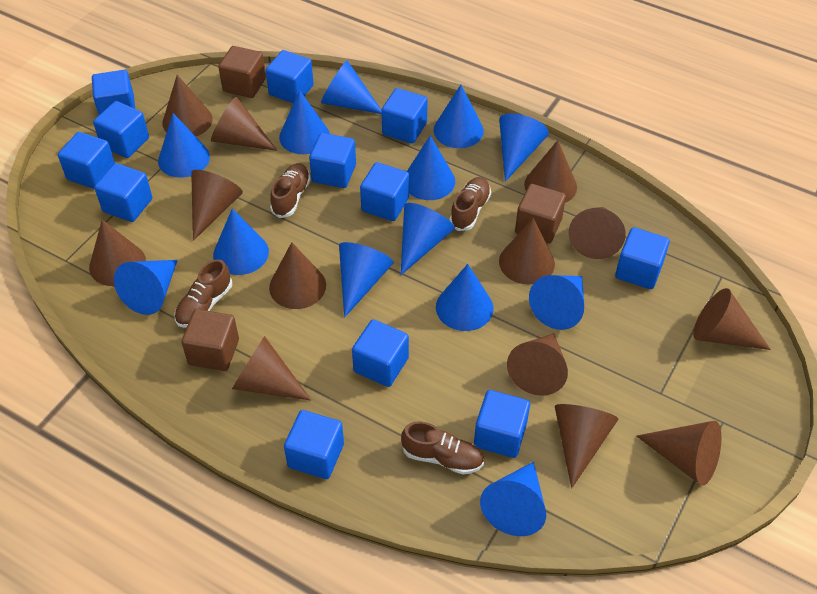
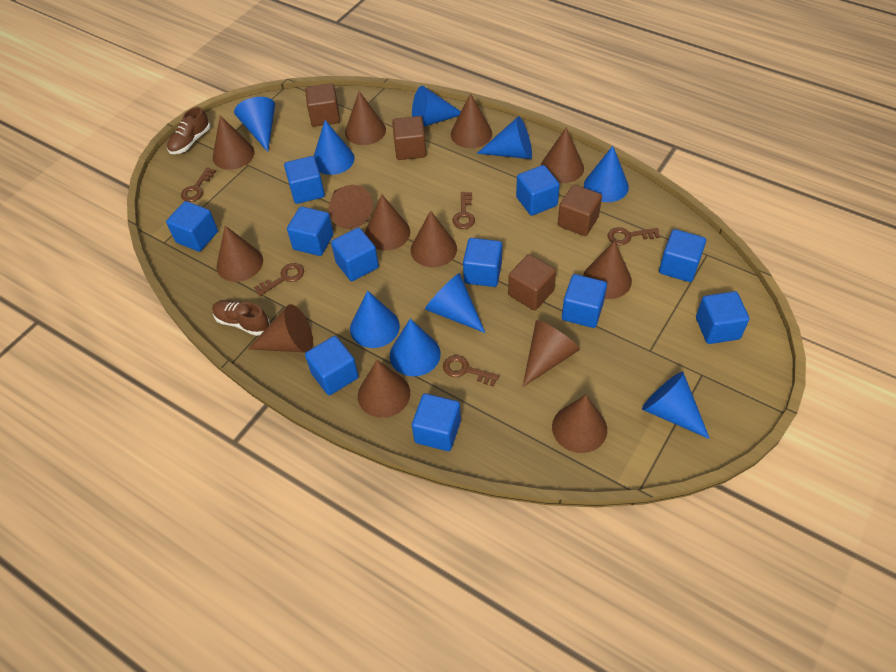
blue cone: [114,260,178,315] [158,113,210,178] [213,209,269,275] [279,90,330,154] [321,60,382,114] [339,242,393,318] [401,203,455,275] [407,135,455,200] [433,85,484,148] [436,264,493,331] [480,462,546,536] [499,113,549,182] [529,275,584,330] = 13 -> [234,97,275,152] [314,120,354,175] [350,290,400,348] [390,319,441,376] [412,86,461,127] [425,273,485,333] [477,116,532,159] [584,146,629,202] [642,372,710,439] = 9
blue cube: [58,132,115,189] [92,70,135,115] [93,101,149,158] [94,163,152,222] [265,50,314,103] [284,410,344,479] [309,133,356,188] [352,320,409,387] [360,162,409,221] [381,88,428,144] [474,390,530,458] [615,227,670,289] = 12 -> [166,201,218,252] [284,156,325,204] [287,206,334,256] [305,336,359,395] [331,227,379,281] [412,393,461,451] [463,238,502,287] [516,165,560,216] [562,274,607,328] [659,229,706,282] [696,291,749,344] = 11
brown cube: [182,309,239,371] [218,46,266,98] [515,184,566,243] = 3 -> [305,83,340,127] [392,116,426,160] [508,254,556,310] [558,185,602,236] = 4
brown key: none = 0 -> [181,167,216,202] [254,263,304,296] [443,355,499,387] [452,192,475,229] [608,227,660,245] = 5
brown shoe: [175,259,232,328] [270,163,311,218] [401,422,484,474] [449,177,491,231] = 4 -> [167,107,210,154] [212,300,270,336] = 2

